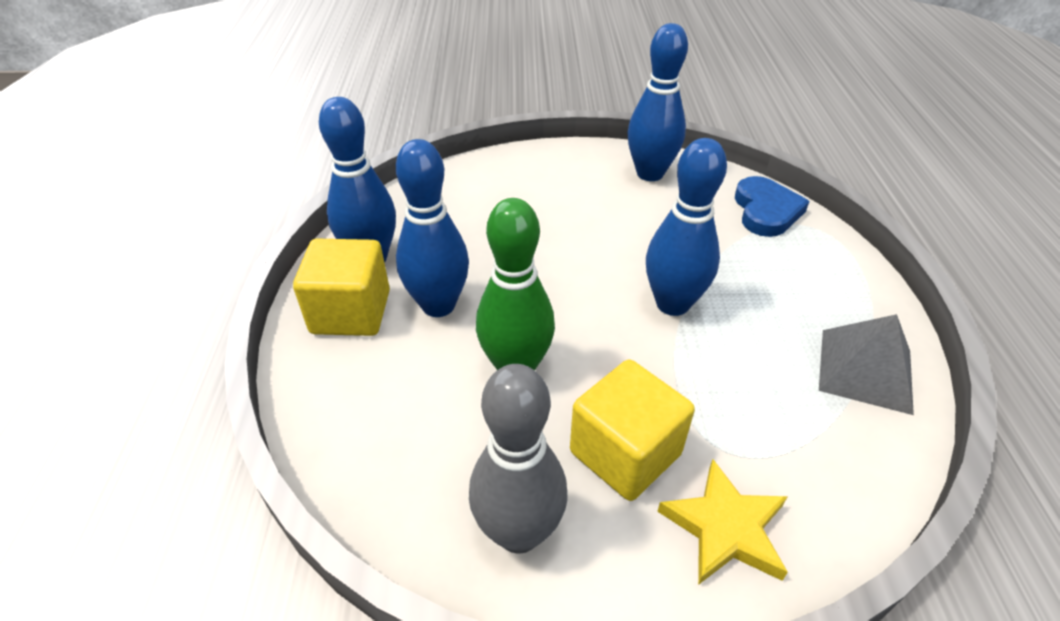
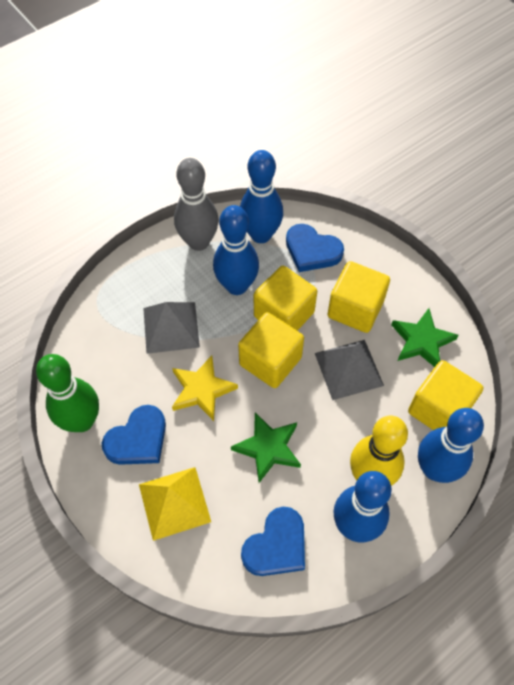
blue heart: [735,176,810,237] = 1 -> [102,405,166,465] [241,507,305,576] [286,224,344,272] = 3
green star: none = 0 -> [231,412,301,483] [391,308,458,367] = 2
grey pyramid: [819,314,914,415] = 1 -> [143,302,200,354] [315,340,384,400] = 2
yellow bowling pin: none = 0 -> [350,416,408,486] = 1
yellow cube: [293,239,390,336] [570,360,695,501] = 2 -> [238,312,304,388] [254,266,317,331] [327,261,390,333] [408,360,483,430] = 4
yellow pyramid: none = 0 -> [139,467,211,541] = 1

